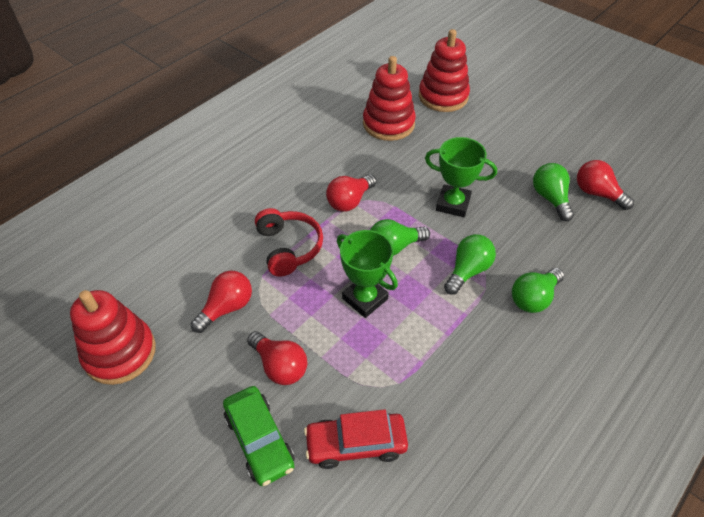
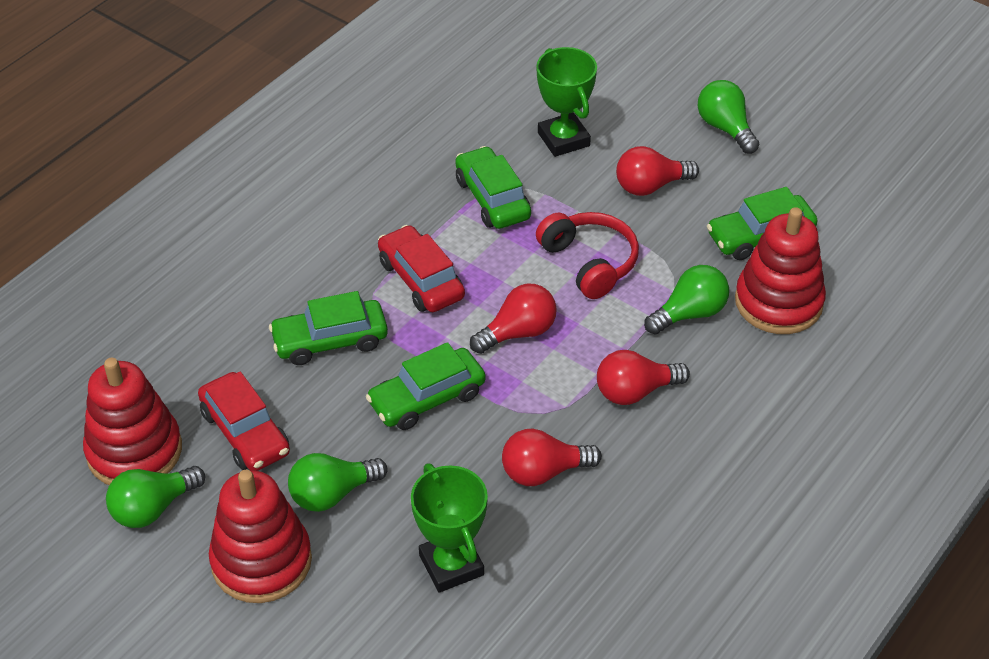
green car: [223,386,295,486] = 1 -> [269,291,388,365] [366,342,486,430] [455,146,531,229] [707,187,818,260] = 4
red car: [304,409,408,469] = 1 -> [198,371,290,471] [378,225,465,312] = 2

